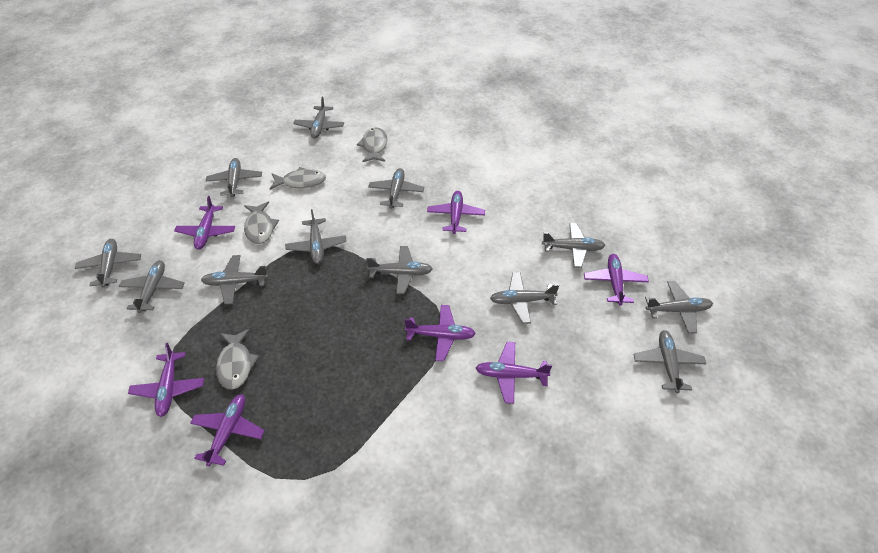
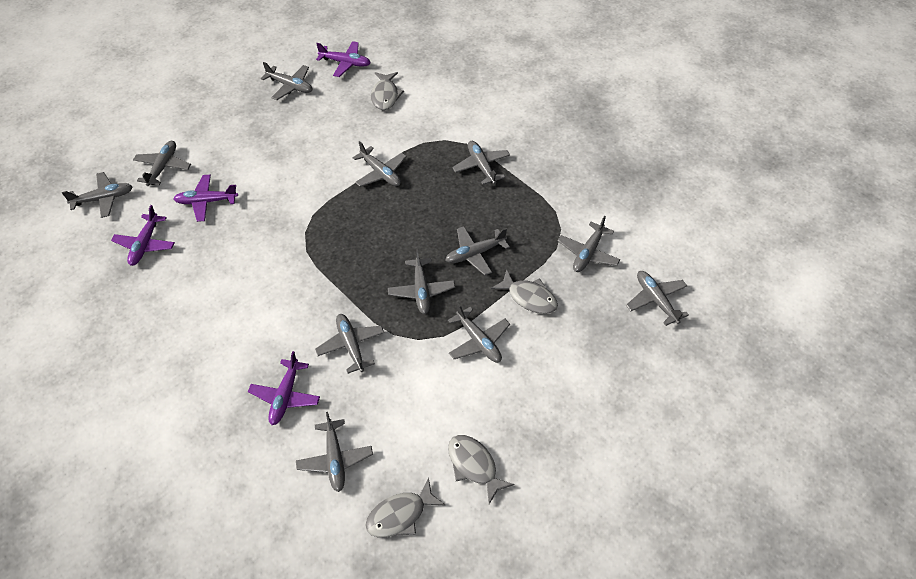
purple plane: [128,343,204,417] [174,196,235,250] [190,394,265,466] [404,305,476,361] [427,191,485,234] [476,342,552,404] [584,254,649,306] = 7 -> [111,205,175,266] [173,175,238,222] [248,351,320,425] [316,41,371,77] = 4

